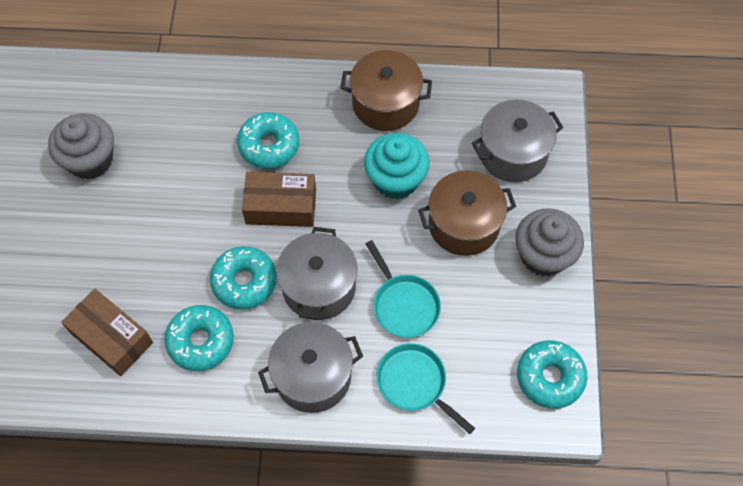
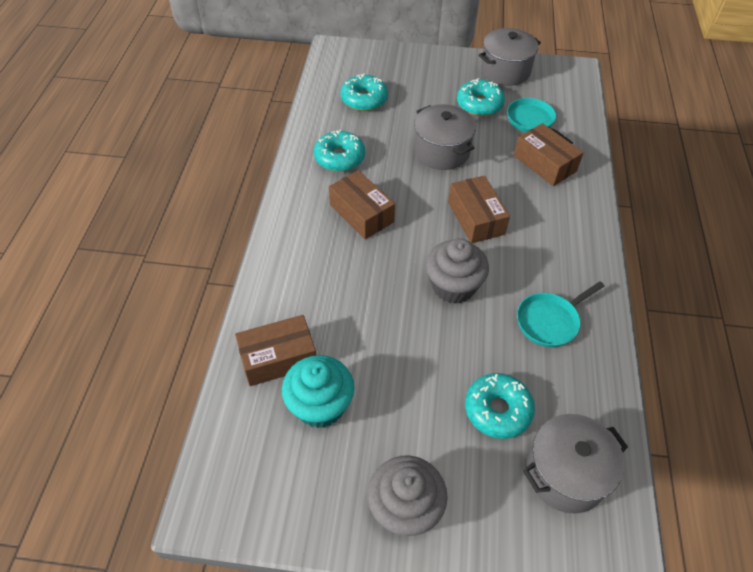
brown box: [61,289,153,376] [242,172,316,227] = 2 -> [235,315,316,386] [329,170,395,239] [448,175,510,243] [514,123,584,186] = 4
brown pot: [340,50,432,131] [418,171,516,256] = 2 -> none = 0

